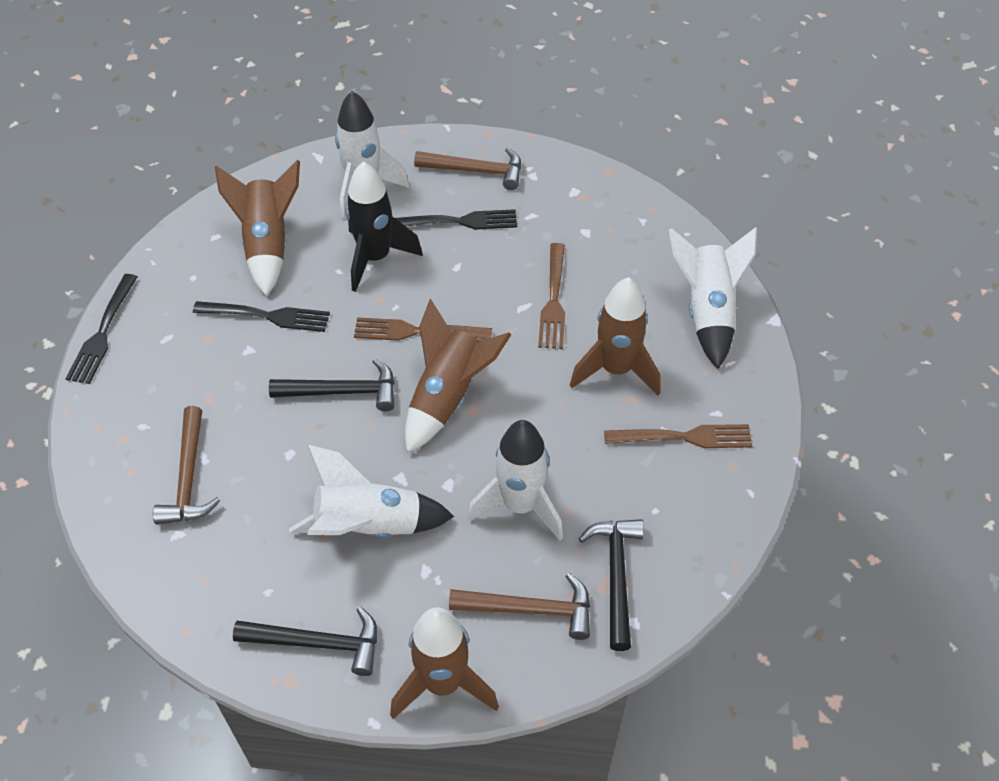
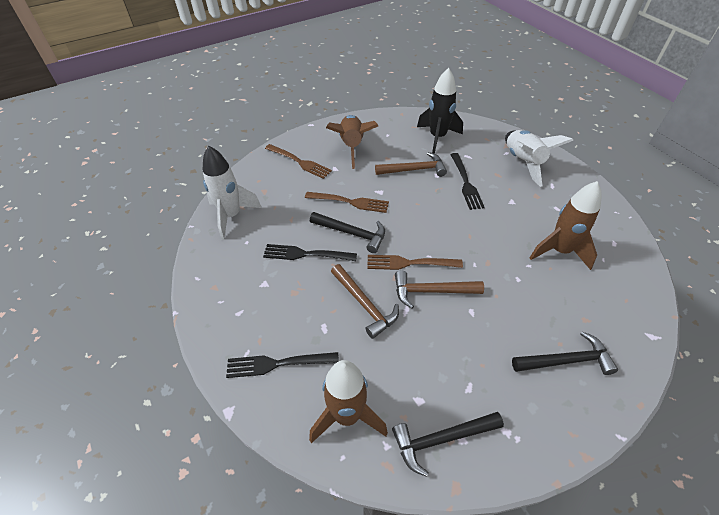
brown rocket: [215,160,300,297] [390,607,499,719] [405,299,512,453] [570,277,660,396] = 4 -> [309,360,388,443] [326,115,378,169] [530,181,602,270] = 3
white rocket: [289,445,454,538] [335,91,410,219] [467,420,563,541] [669,227,757,369] = 4 -> [202,146,262,240] [505,130,573,187] = 2

